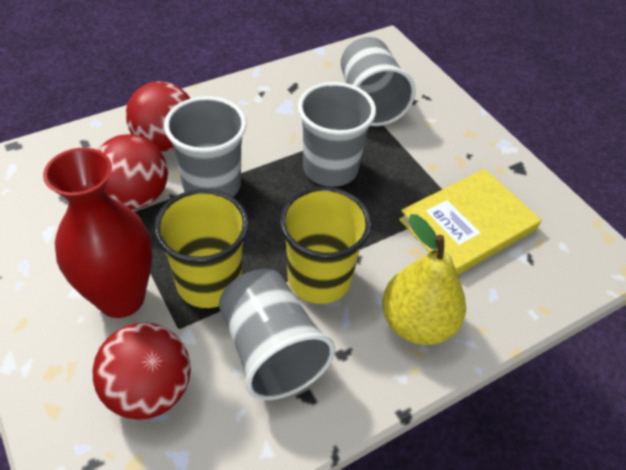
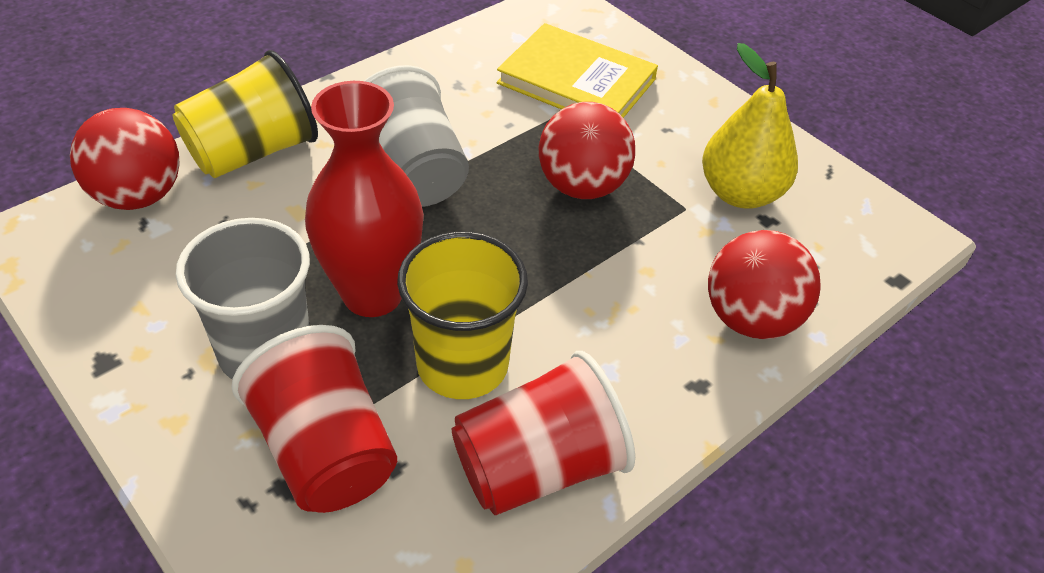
grey cup: [164,96,247,197] [219,269,335,400] [298,82,376,187] [341,37,416,126] = 4 -> [176,218,310,379] [365,65,469,207] = 2
red cup: none = 0 -> [232,325,397,513] [452,351,635,515] = 2

